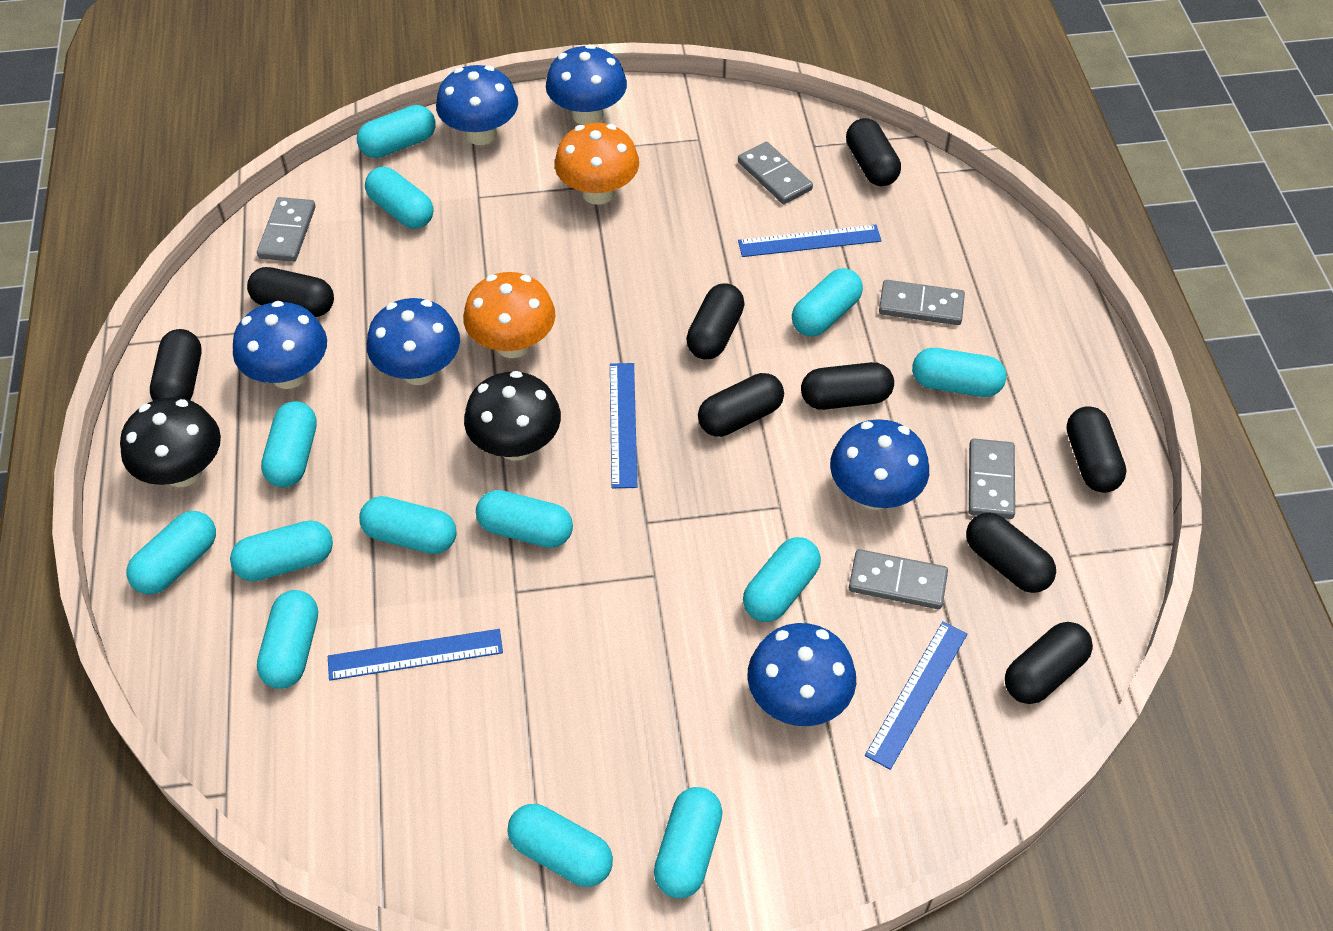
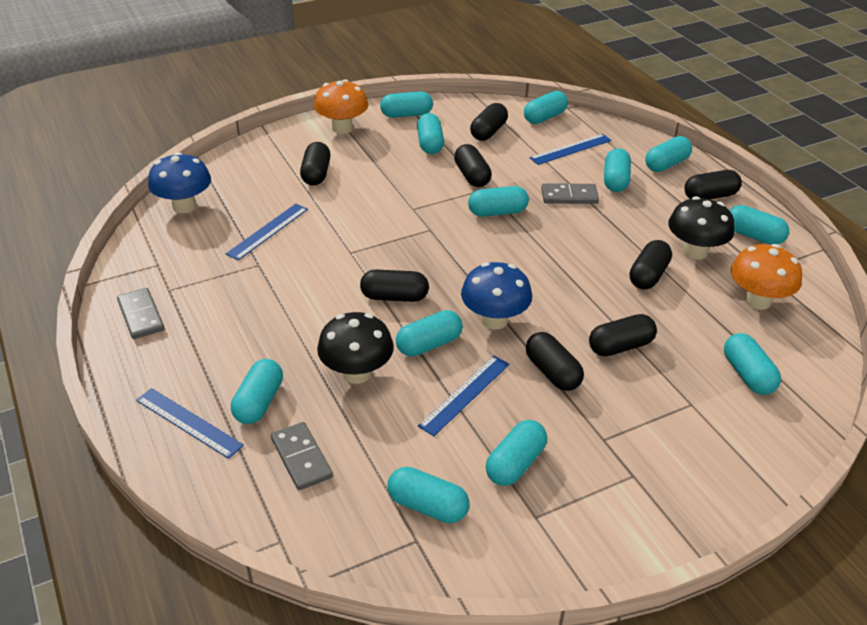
black capsule: [150,329,201,401] [247,267,334,317] [686,283,745,359] [698,373,784,437] [801,362,894,410] [846,118,901,186] [966,513,1056,593] [1005,622,1093,704] [1067,406,1126,493] = 9 -> [300,142,330,186] [360,269,429,302] [454,144,492,187] [470,103,508,141] [526,332,584,391] [589,314,657,356] [629,240,672,290] [684,170,742,199] = 8
blue mushroom: [233,301,327,389] [367,298,460,385] [436,65,518,145] [546,44,627,125] [748,623,856,726] [830,419,929,510] = 6 -> [148,152,211,213] [461,262,532,329] = 2
grey domino: [257,197,316,262] [738,142,813,204] [849,549,948,609] [879,280,965,325] [969,438,1015,519] = 5 -> [117,288,164,339] [271,422,333,490] [541,183,599,204] = 3
turquoise capsule: [126,511,216,594] [230,520,333,581] [257,590,318,689] [261,401,317,487] [357,105,435,158] [359,496,456,554] [365,167,433,229] [476,490,573,548] [507,804,613,887] [654,787,723,898] [743,537,821,622] [792,268,863,337] [912,348,1006,397] = 13 -> [231,359,283,424] [380,91,433,118] [388,467,469,523] [396,310,463,357] [417,113,444,154] [468,186,529,217] [486,420,547,486] [524,91,568,124] [604,148,631,192] [645,136,692,172] [724,333,781,395] [729,205,789,245] = 12

